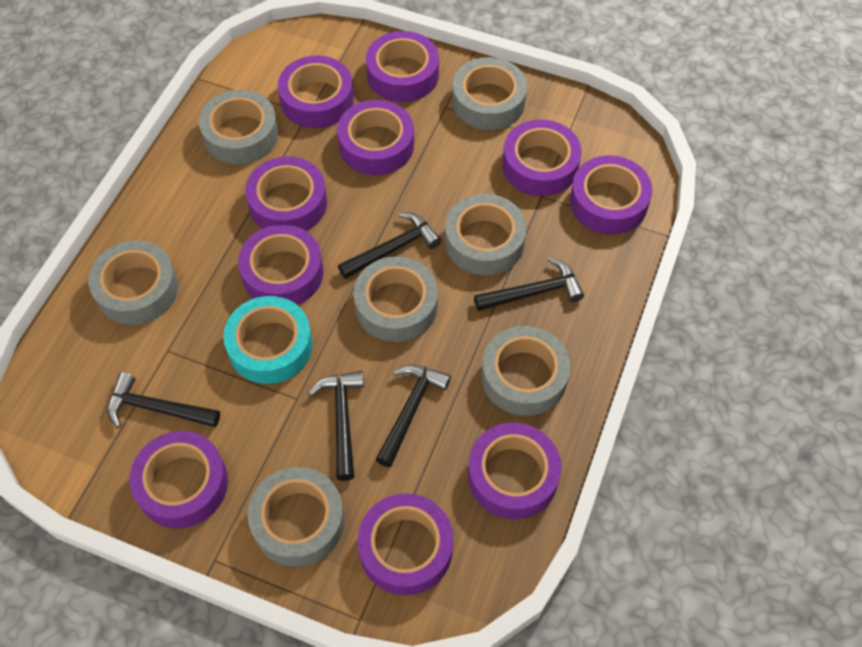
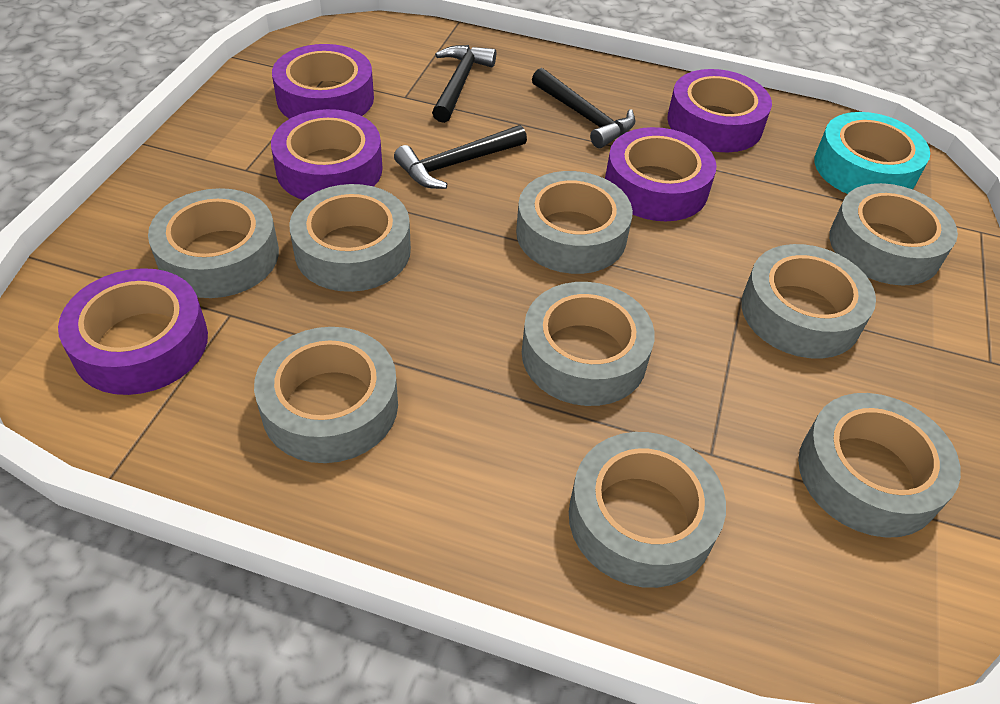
black hammer: [107,372,220,428] [308,371,364,481] [338,212,441,279] [376,365,451,467] [474,258,584,311] = 5 -> [394,125,527,189] [432,45,496,123] [532,68,635,148] = 3
grey tape: [88,240,178,325] [199,90,278,165] [248,467,345,567] [353,256,438,342] [445,194,527,275] [452,57,527,130] [481,326,570,416] = 7 -> [148,188,279,298] [254,327,398,463] [289,184,411,292] [516,171,633,274] [522,282,655,406] [569,432,726,588] [741,244,876,359] [798,393,961,538] [829,183,958,286] = 9
purple tape: [129,431,228,528] [238,225,323,305] [245,157,327,231] [278,55,354,128] [337,100,414,175] [357,493,453,595] [366,31,439,102] [468,423,561,519] [502,120,582,196] [570,156,653,234] = 10 -> [58,268,208,395] [271,109,383,200] [272,44,374,119] [605,127,717,221] [667,69,772,152] = 5

